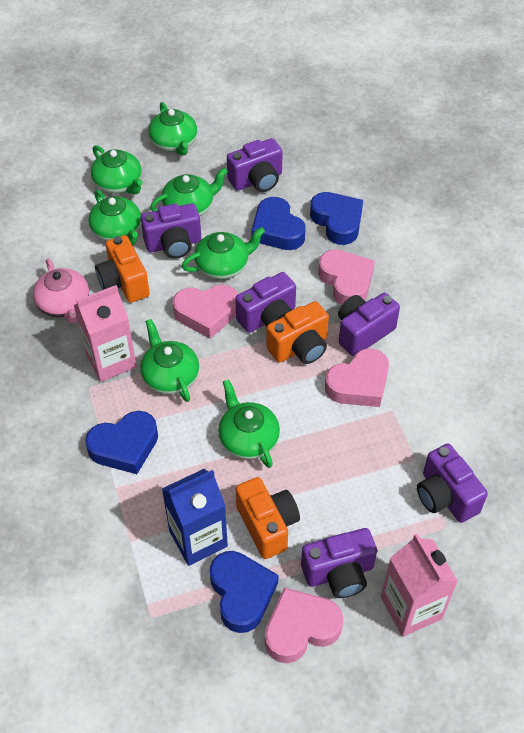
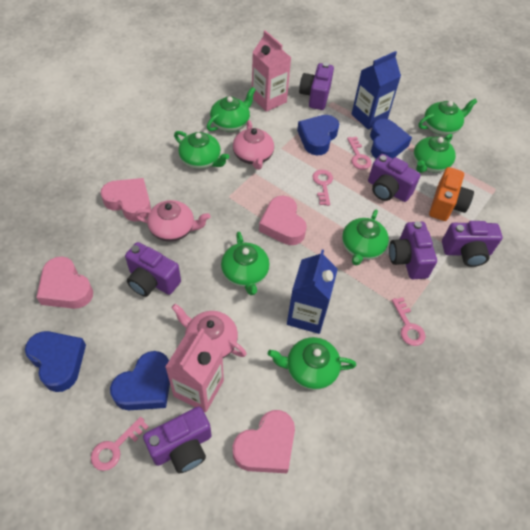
blue carton: [162,469,228,566] = 1 -> [287,250,338,334] [351,51,401,130] = 2
orange camera: [95,235,150,303] [236,477,300,559] [266,301,329,364] = 3 -> [429,167,474,221] = 1
pink key: none = 0 -> [91,417,149,471] [312,169,333,206] [347,137,372,170] [392,297,426,346] = 4
pink teapot: [33,259,89,324] = 1 -> [135,200,210,242] [171,304,247,358] [233,120,274,170] = 3

